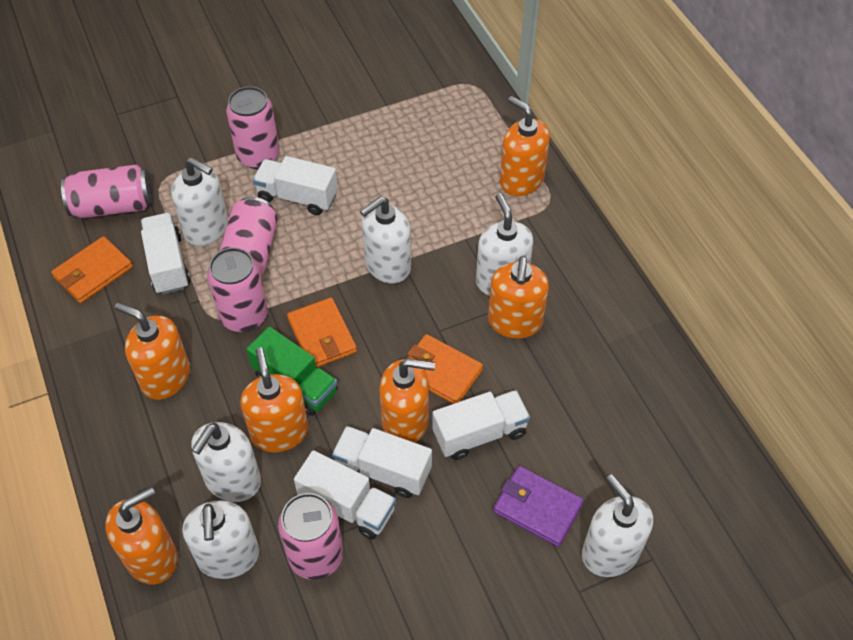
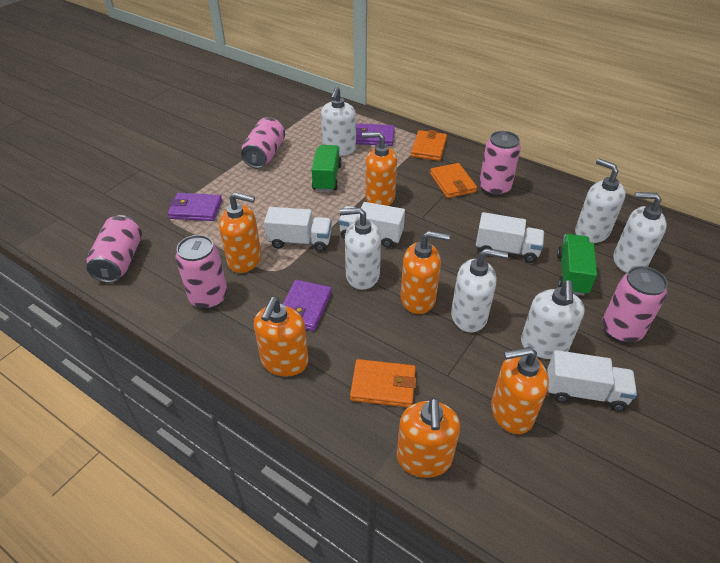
green truck: [246,327,337,416] = 1 -> [312,145,342,192] [557,234,597,296] = 2
purple wallet: [493,466,584,547] = 1 -> [168,193,222,221] [283,280,332,331] [356,123,395,146] = 3
white truck: [141,213,190,294] [253,156,338,215] [294,450,396,539] [332,426,432,498] [432,390,530,460] = 5 -> [264,207,332,252] [338,202,405,248] [476,212,544,263] [547,350,637,411] = 4

